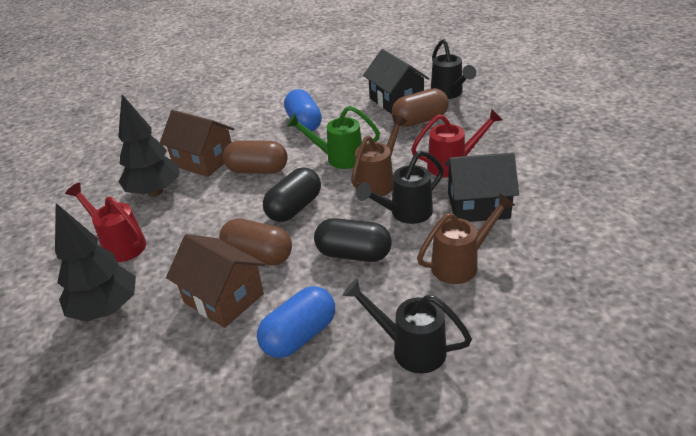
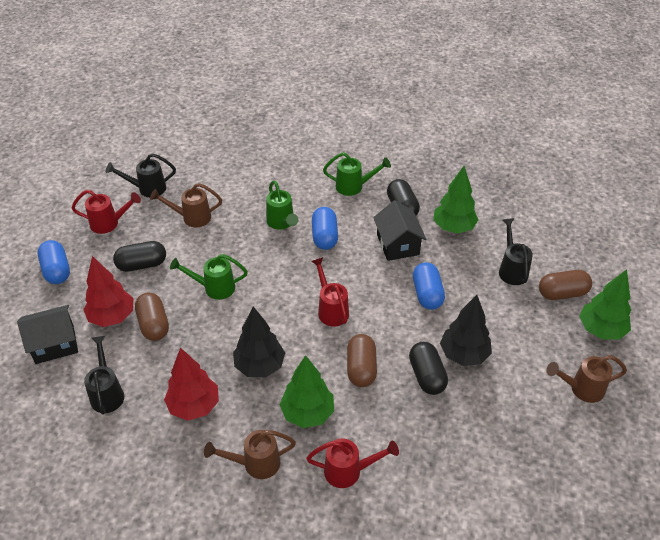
black capsule: [263,167,321,222] [314,218,392,262] = 2 -> [113,241,166,272] [387,179,420,215] [409,342,448,395] = 3
blue capsule: [257,286,335,358] [284,89,322,132] = 2 -> [38,240,70,284] [312,207,338,250] [413,262,445,310] = 3
brown house: [160,110,234,177] [166,234,265,328] = 2 -> none = 0
brown watering can: [351,115,407,196] [417,193,515,284] = 2 -> [150,183,222,227] [204,430,296,479] [546,355,627,403] = 3
green tree: none = 0 -> [280,355,334,428] [433,166,478,233] [579,269,631,340] = 3
green watering can: [287,106,380,169] = 1 -> [170,254,248,300] [266,180,298,230] [323,152,391,196] = 3
red tree: none = 0 -> [83,256,133,327] [164,348,219,421] = 2
red watering can: [65,183,146,262] [411,109,502,178] = 2 -> [72,190,141,234] [306,438,399,488] [311,257,349,327] = 3

